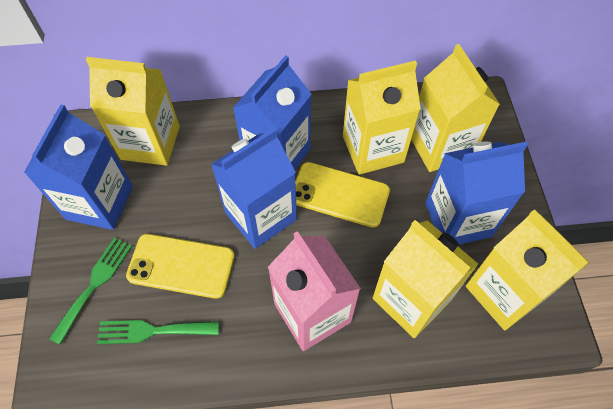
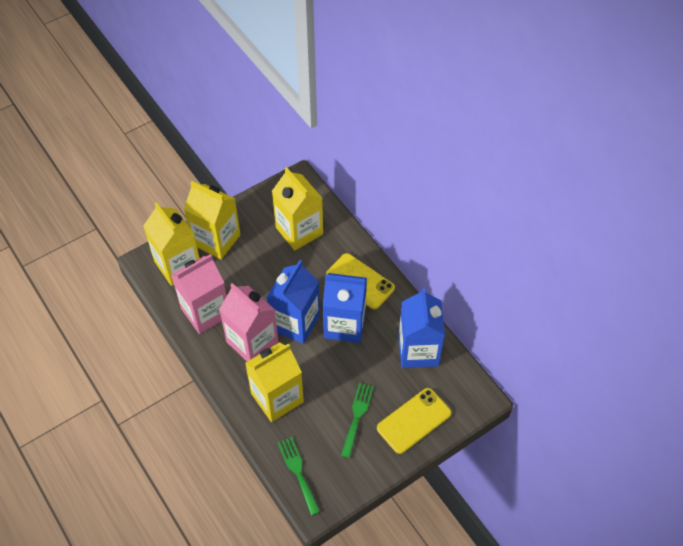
blue carton: [24,105,133,230] [211,128,297,249] [233,55,311,170] [425,142,528,245] = 4 -> [267,260,320,344] [323,273,367,343] [398,287,445,368] = 3
pink carton: [268,231,361,351] = 1 -> [171,254,227,334] [219,283,278,361] = 2
yellow carton: [85,57,180,166] [343,61,421,175] [373,220,478,338] [411,44,500,172] [466,209,589,330] = 5 -> [143,202,200,286] [184,181,241,259] [245,342,304,422] [272,167,323,250] = 4

